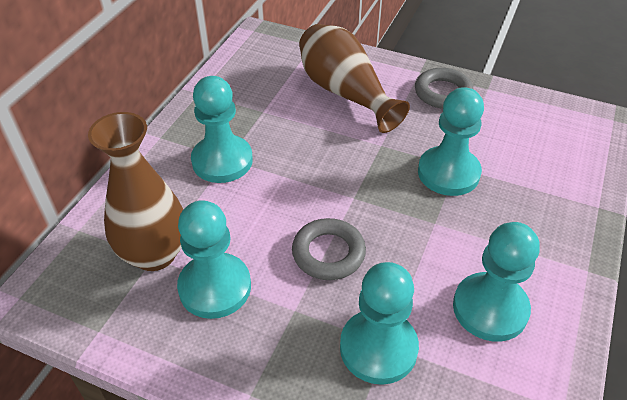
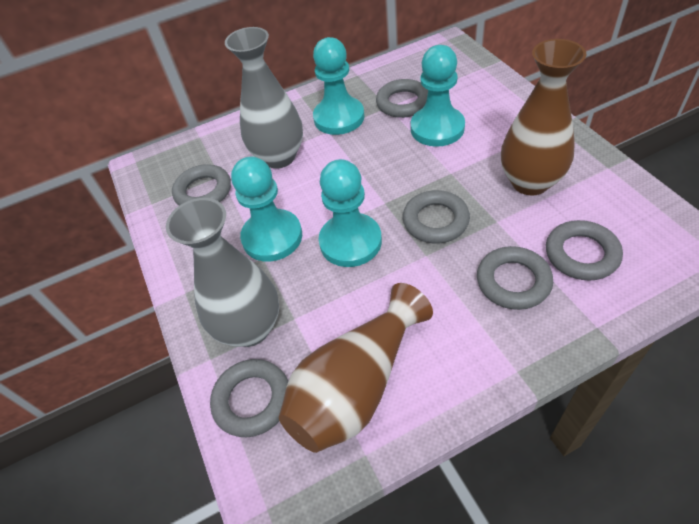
grey ring: [292,218,366,280] [415,68,473,109] = 2 -> [172,164,231,206] [210,359,288,437] [376,79,428,118] [403,190,470,243] [477,246,553,310] [546,220,623,280] = 6
grey vase: none = 0 -> [166,198,279,347] [225,27,303,169] = 2
turquoise pawn: [177,200,251,319] [191,76,253,183] [340,262,419,385] [418,87,484,196] [453,222,540,342] = 5 -> [231,157,302,262] [313,37,365,135] [319,159,382,267] [411,45,465,147] = 4

